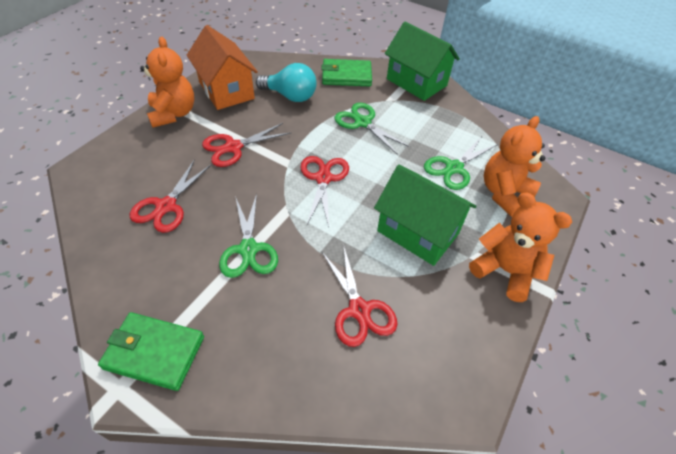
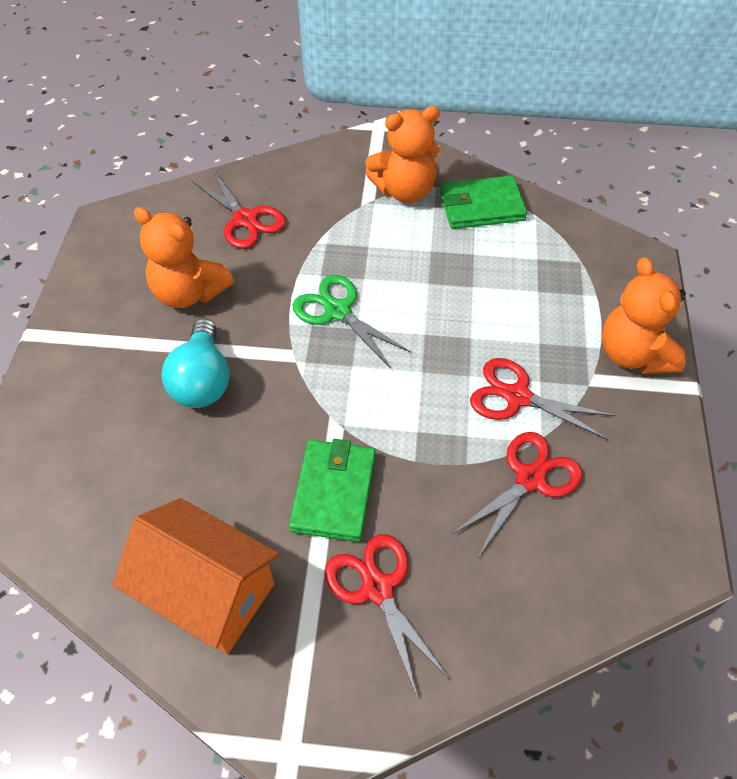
green house: [374,165,477,266] [385,22,460,101] = 2 -> none = 0
green scissors: [219,194,278,278] [335,103,410,155] [424,136,498,190] = 3 -> [293,275,411,368] = 1

